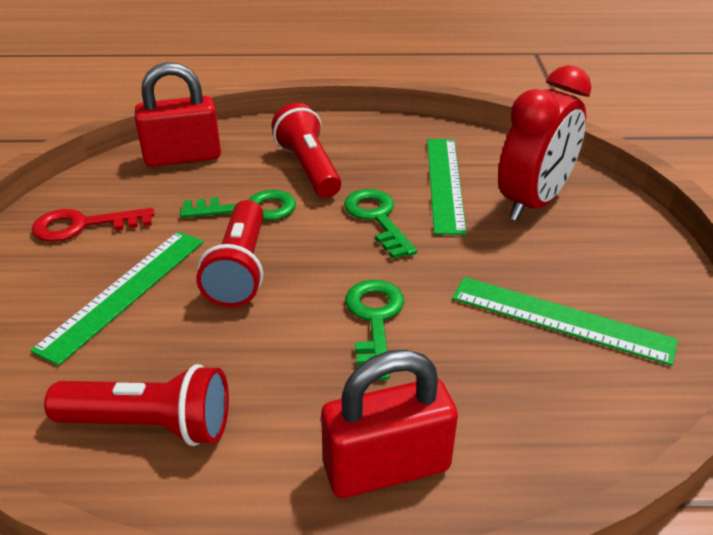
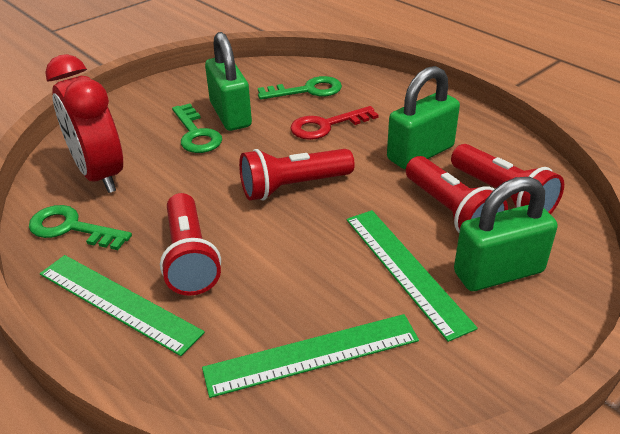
green padlock: none = 0 -> [205,32,252,131] [387,66,460,169] [454,177,558,291] = 3
red flashlight: [44,364,229,446] [197,200,263,307] [271,103,342,198] = 3 -> [160,193,221,296] [239,149,355,201] [406,156,508,233] [451,144,564,214] = 4
red padlock: [135,62,221,167] [321,350,458,498] = 2 -> none = 0

